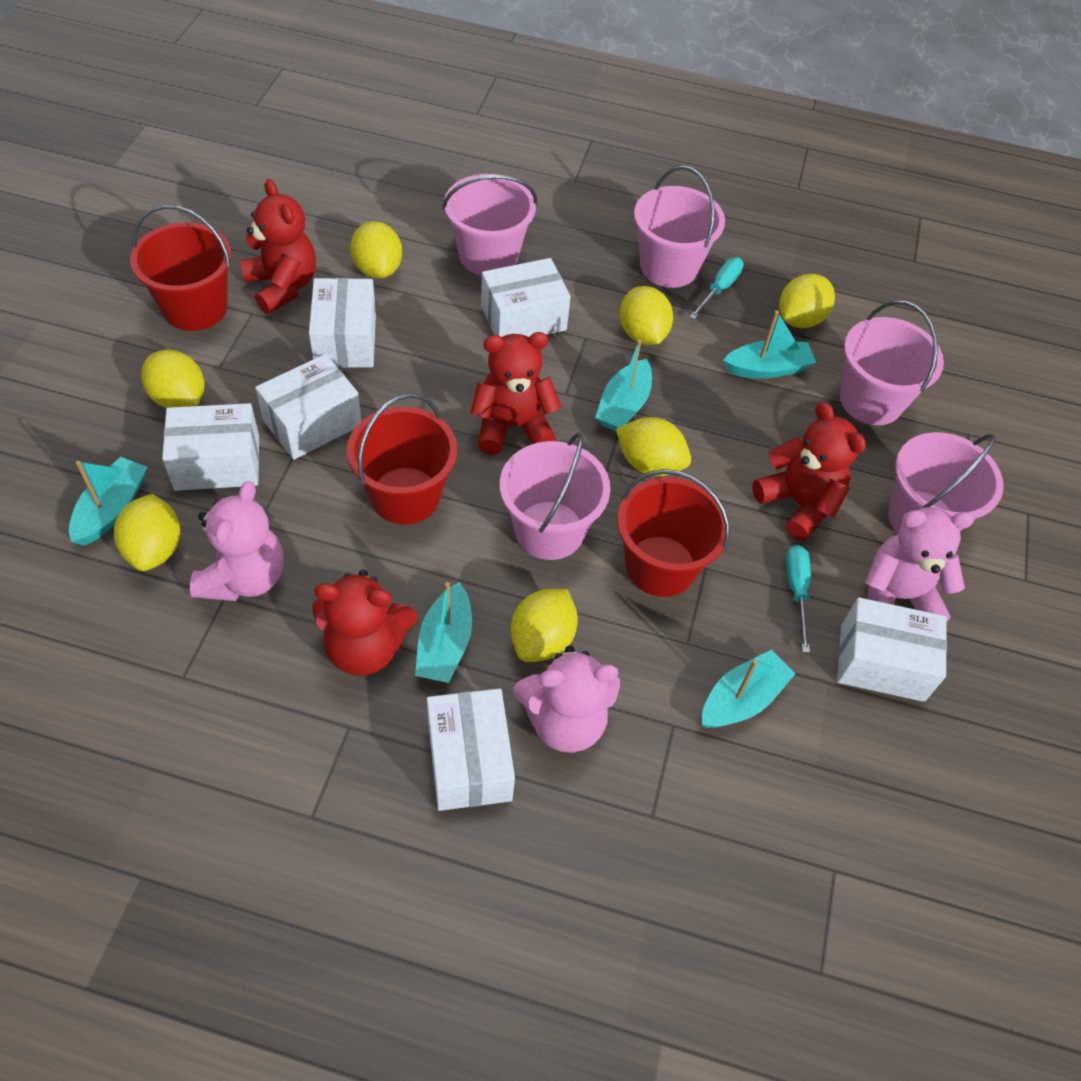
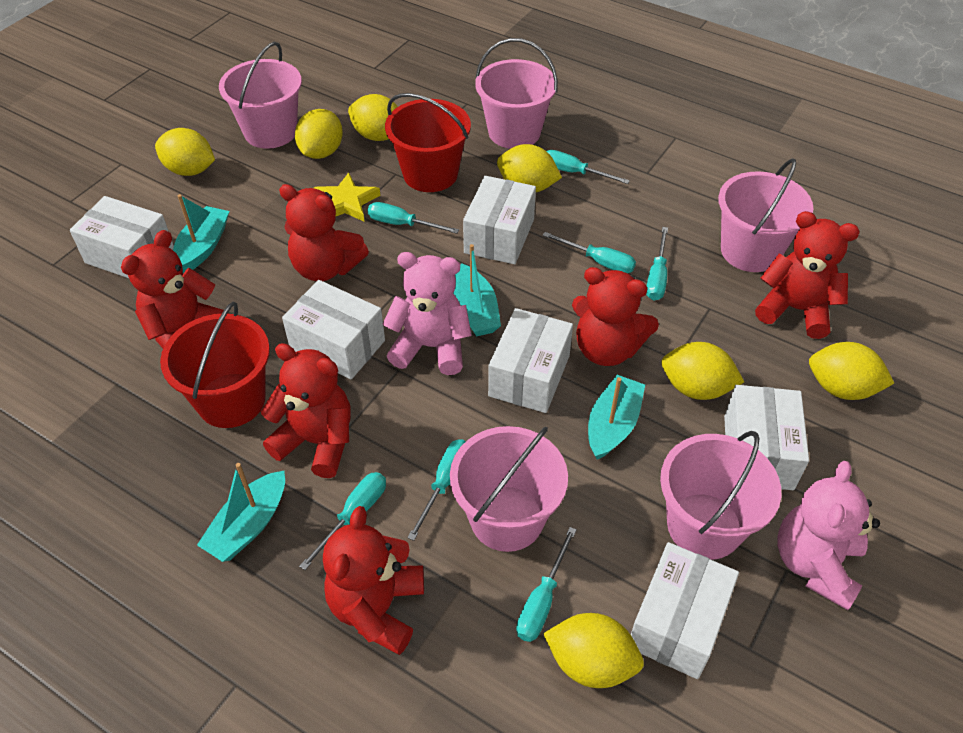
pink teddy bear: [190,481,284,601] [513,646,620,753] [865,507,974,621] = 3 -> [383,252,472,375] [777,461,880,610] = 2
red bucket: [130,205,232,331] [347,393,457,524] [617,469,730,597] = 3 -> [160,302,270,428] [385,93,471,192] = 2
red teddy bear: [241,179,316,314] [312,570,417,676] [470,332,562,455] [752,402,866,541] = 4 -> [121,230,229,348] [261,343,351,478] [279,184,369,281] [323,506,424,655] [572,267,659,366] [755,211,860,339] = 6
turquoise boat: [69,457,147,545] [415,582,472,683] [595,339,652,431] [702,650,795,728] [723,310,816,379] = 5 -> [173,194,229,273] [197,463,285,562] [453,244,501,337] [588,375,645,460] = 4
turquoise screwdriver: [690,257,744,320] [786,545,811,653] = 2 -> [299,472,386,570] [368,202,459,234] [407,439,466,541] [516,527,577,642] [542,232,636,273] [547,150,630,184] [646,227,668,301] = 7
yellow star: none = 0 -> [314,172,381,222] = 1

